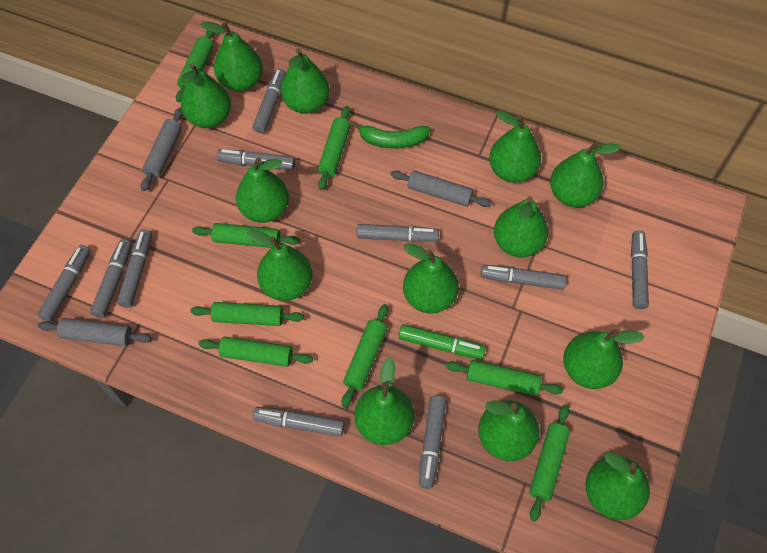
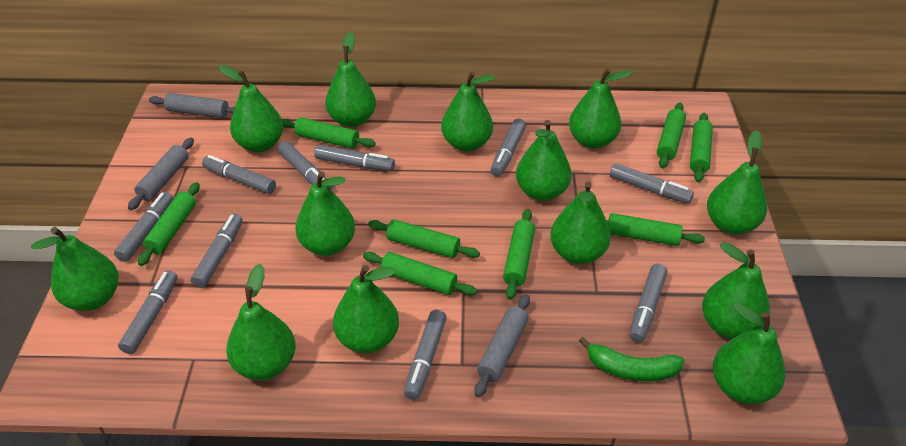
green marker: [398,324,486,359] = 1 -> none = 0

